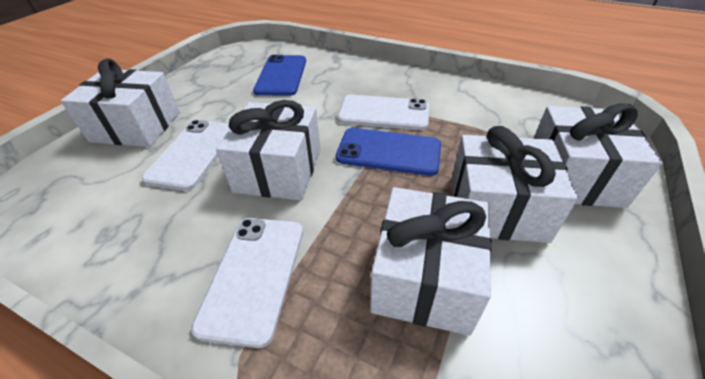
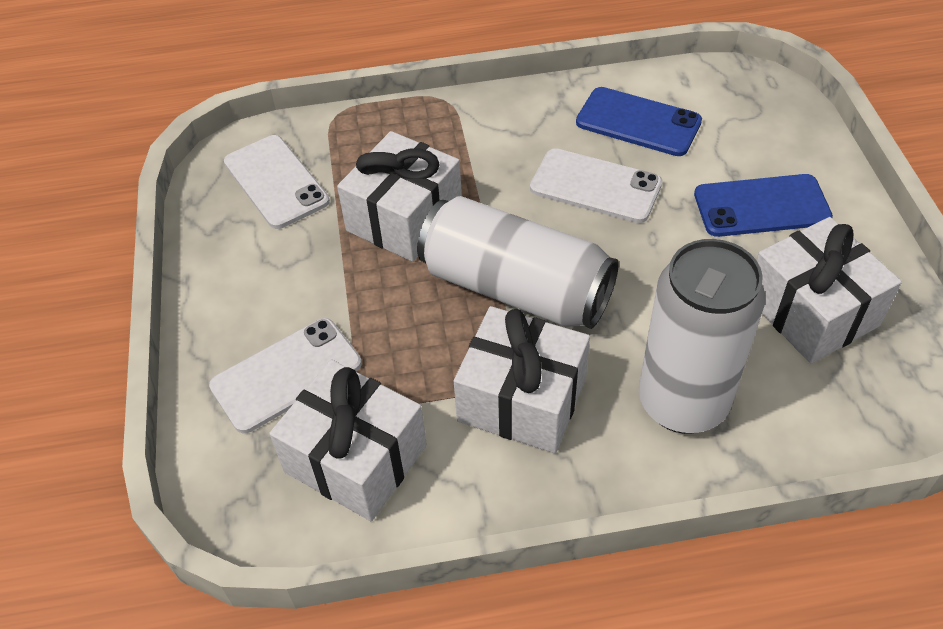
white can: none = 0 -> [417,196,619,329] [638,239,765,434] = 2
white gift: [61,59,180,147] [216,100,320,200] [370,187,492,336] [451,126,578,243] [533,103,663,208] = 5 -> [269,360,427,521] [337,131,462,262] [454,306,590,453] [757,217,902,363] = 4

